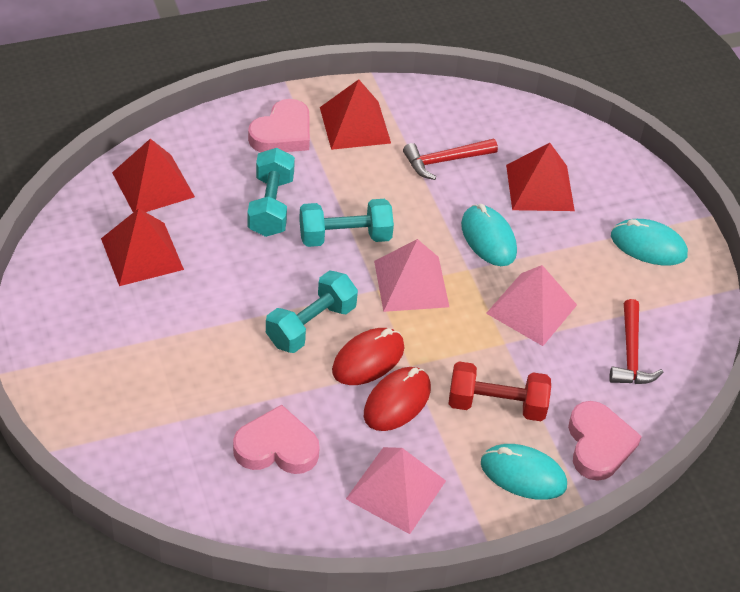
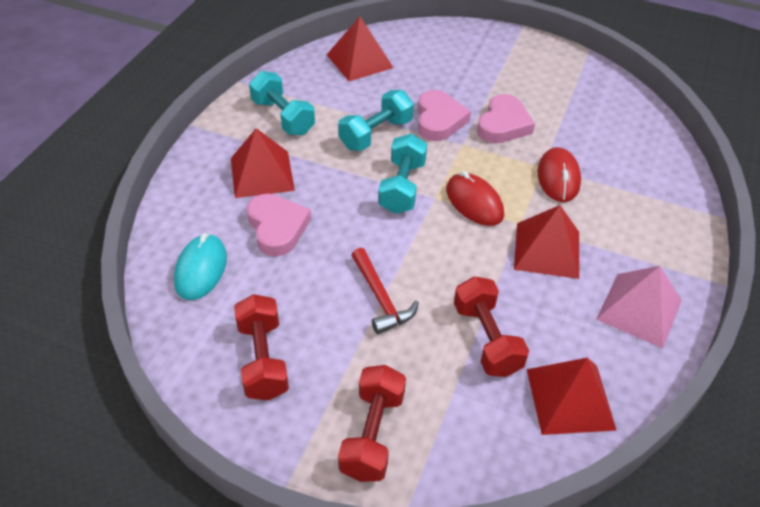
pink pyramid: [346,447,446,534] [374,239,449,312] [486,265,577,346] = 3 -> [596,266,682,348] = 1
red dumbbell: [449,361,551,421] = 1 -> [234,294,289,401] [338,365,406,482] [454,276,529,377] = 3
red hammer: [403,139,498,180] [609,299,663,384] = 2 -> [351,248,419,334] = 1
turquoise mouse: [461,204,517,266] [481,444,567,500] [611,219,688,266] = 3 -> [174,233,227,300] = 1

